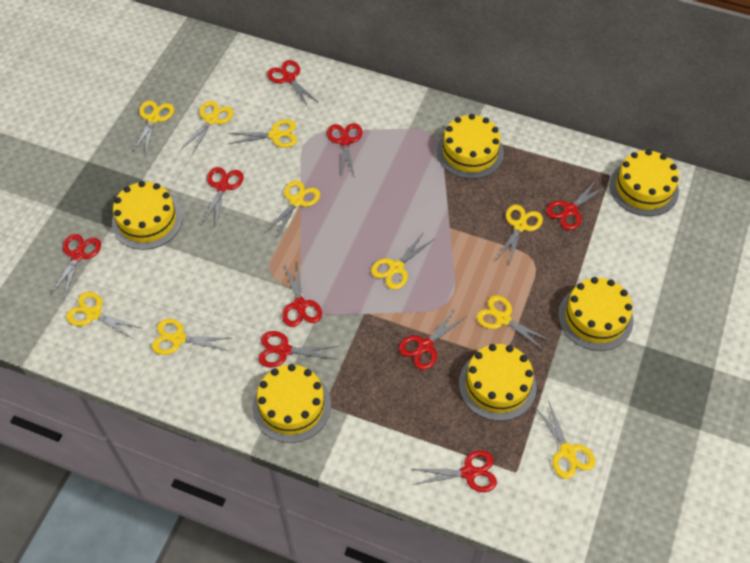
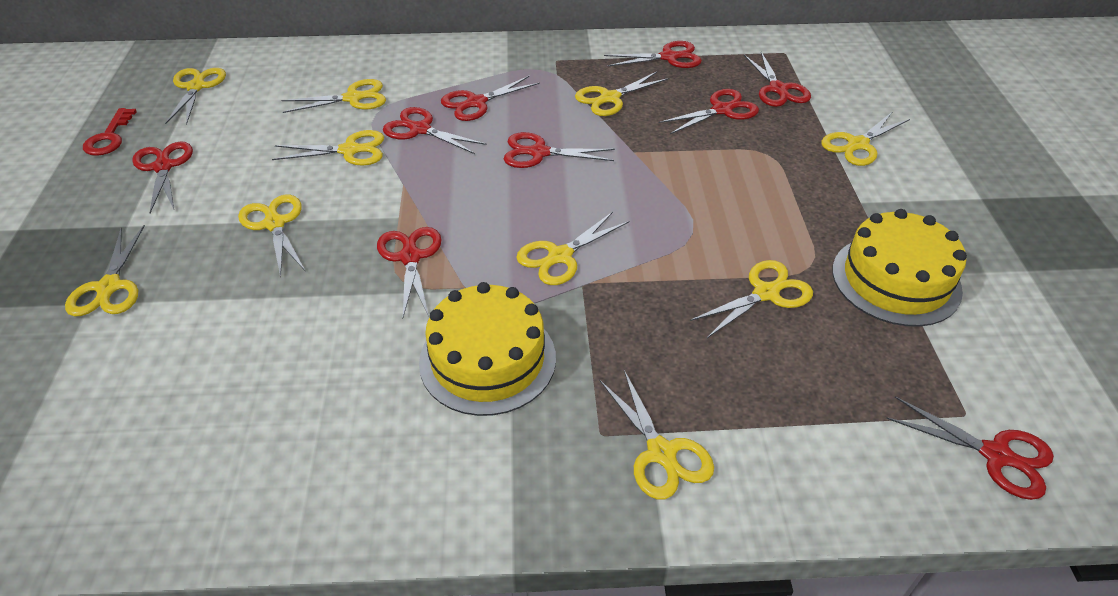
red key: none = 0 -> [83,108,137,156] = 1
yellow cake: [112,181,183,250] [253,364,331,443] [437,114,504,179] [459,344,537,421] [558,277,633,351] [609,149,679,216] = 6 -> [419,282,556,416] [832,209,967,327] = 2

